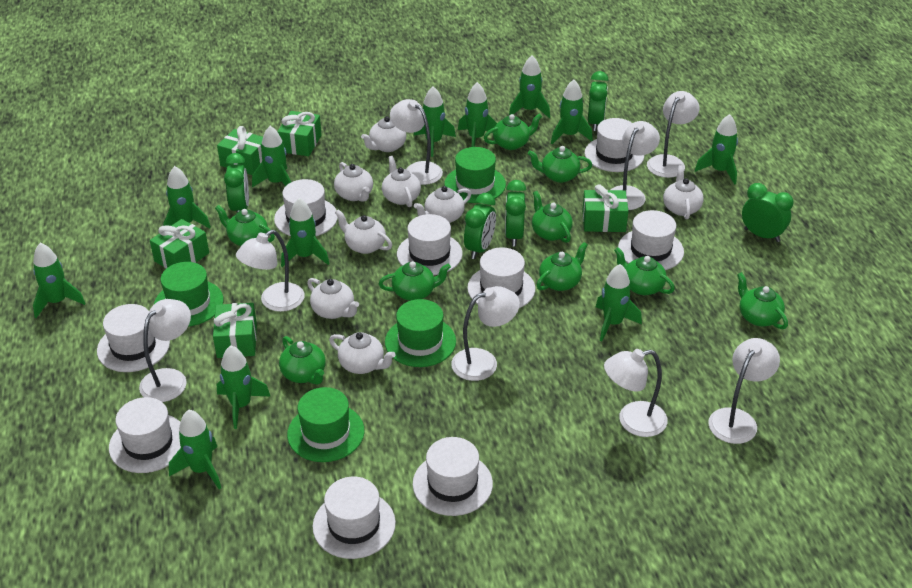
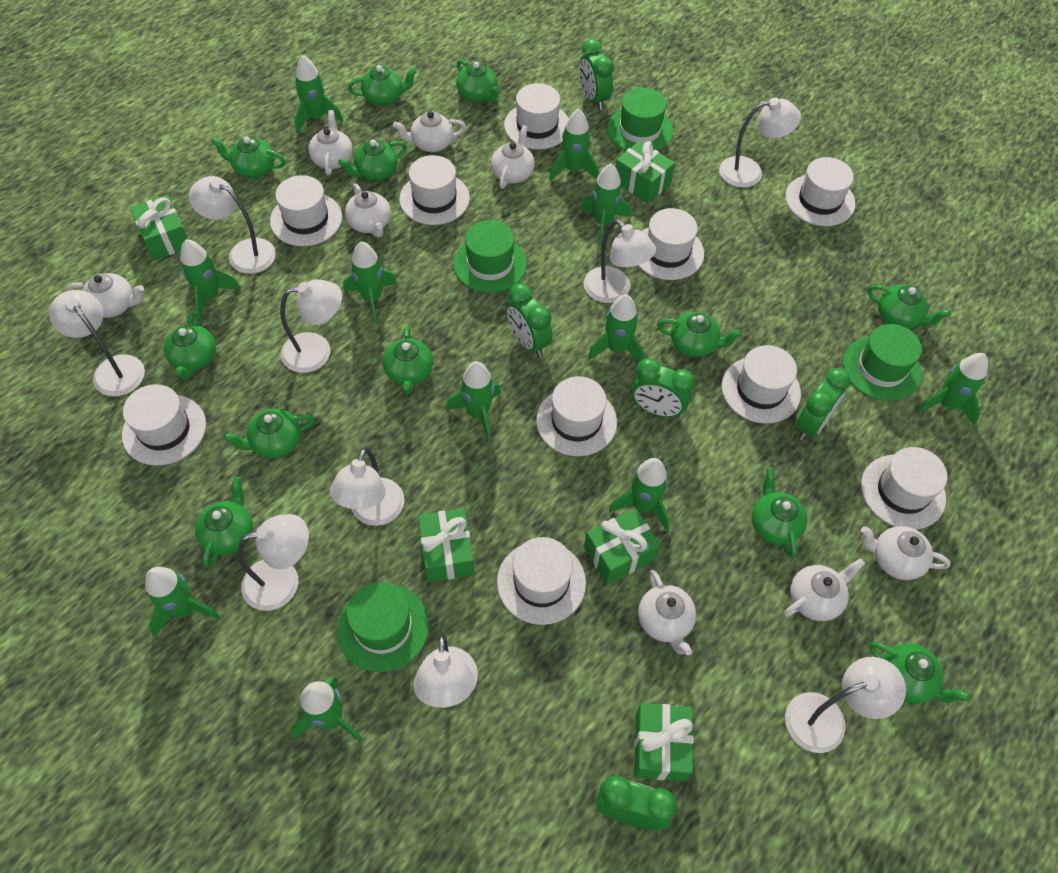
green rocket: [33,243,85,318] [163,166,211,228] [169,410,221,490] [217,345,270,429] [252,126,291,187] [281,198,329,267] [414,86,456,157] [458,82,497,147] [509,55,550,118] [551,80,593,144] [596,264,642,341] [695,114,738,185] = 12 -> [145,567,220,638] [180,239,241,321] [291,677,363,742] [295,55,343,133] [343,241,398,323] [446,361,501,441] [549,109,599,181] [580,164,631,245] [588,294,644,362] [609,458,670,531] [917,353,988,426] = 11
green teapot: [215,205,275,246] [279,336,326,385] [379,261,451,301] [484,114,542,150] [528,146,592,183] [532,191,573,243] [537,242,588,291] [614,247,675,295] [737,272,788,329] = 9 -> [164,312,216,379] [195,477,253,568] [211,137,286,178] [223,409,315,458] [338,139,407,181] [348,65,417,106] [383,326,433,394] [456,59,500,103] [657,312,742,357] [752,468,807,558] [868,285,950,329] [869,642,970,704] = 12
white hat: [97,304,170,372] [109,397,181,473] [274,179,338,236] [313,477,396,559] [397,214,463,275] [413,437,493,516] [467,247,535,308] [585,118,644,172] [618,210,684,270] = 9 -> [122,384,206,466] [270,175,342,246] [399,155,470,225] [497,537,586,625] [504,83,569,149] [536,376,617,456] [638,208,704,280] [722,345,801,424] [785,157,855,226] [861,447,947,530] = 10
white lamp: [139,299,191,402] [236,230,305,312] [390,99,443,185] [451,286,520,381] [604,349,668,437] [610,121,660,210] [647,91,700,178] [708,338,780,444] = 8 -> [49,290,145,396] [189,176,276,274] [238,514,309,611] [280,279,342,373] [330,448,405,526] [413,634,478,708] [584,220,656,303] [719,98,801,188] [785,657,906,753] = 9

